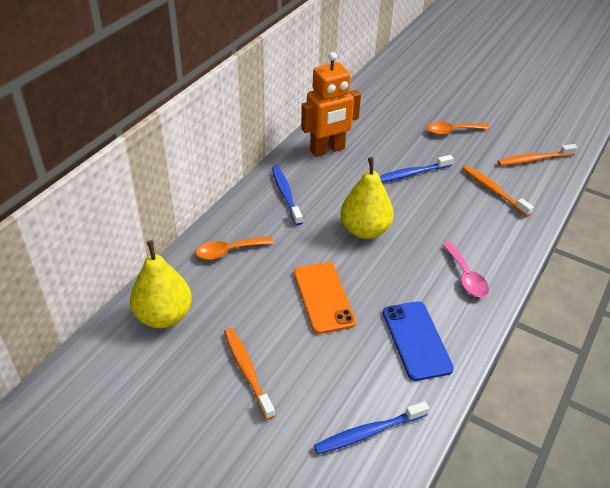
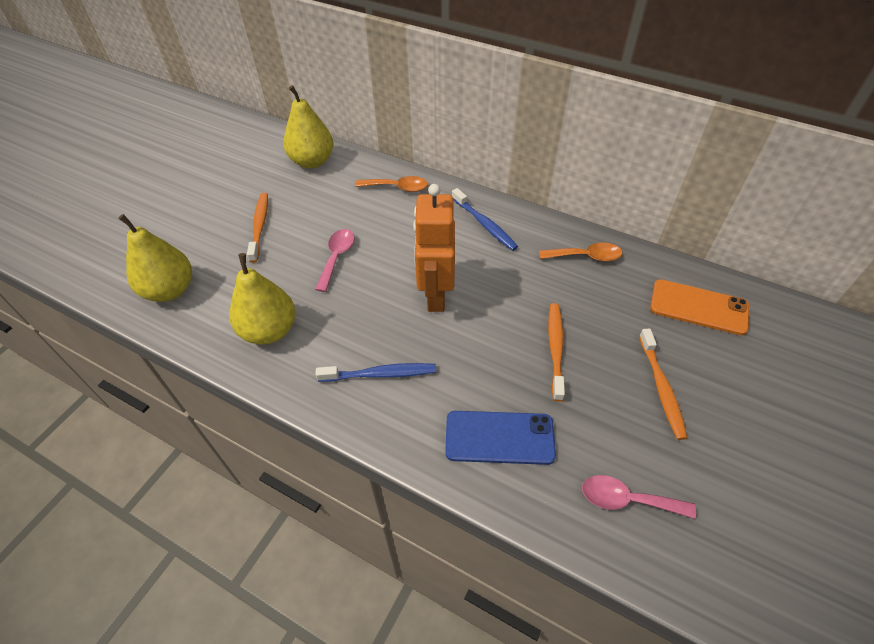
blue toothbrush: [272,165,303,225] [314,401,429,454] [380,155,454,183] = 3 -> [315,363,436,382] [452,188,518,251] = 2
pink spoon: [443,242,489,297] = 1 -> [315,229,354,292] [582,475,696,519] = 2
yellow pear: [130,240,192,328] [340,157,394,239] = 2 -> [118,214,192,302] [229,253,295,345] [284,85,334,168] = 3

